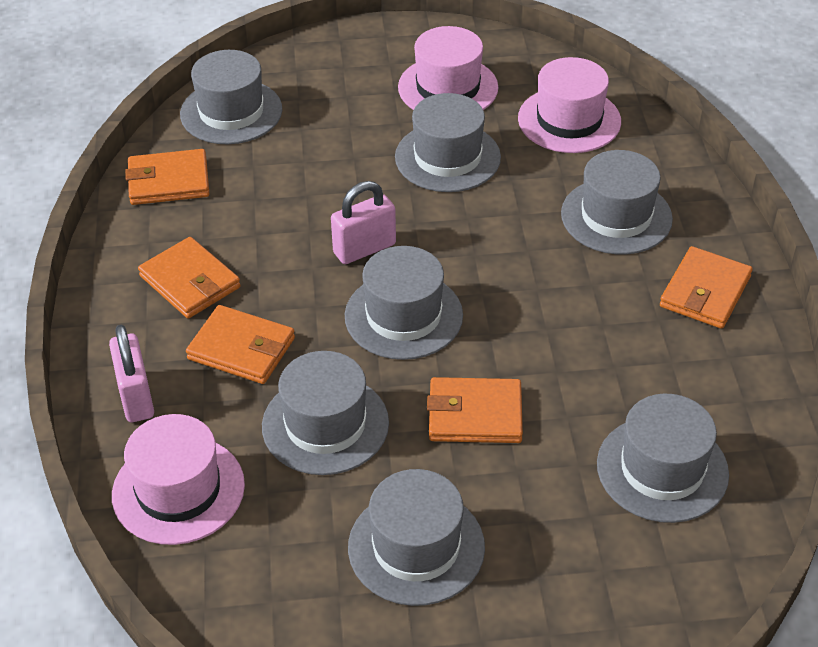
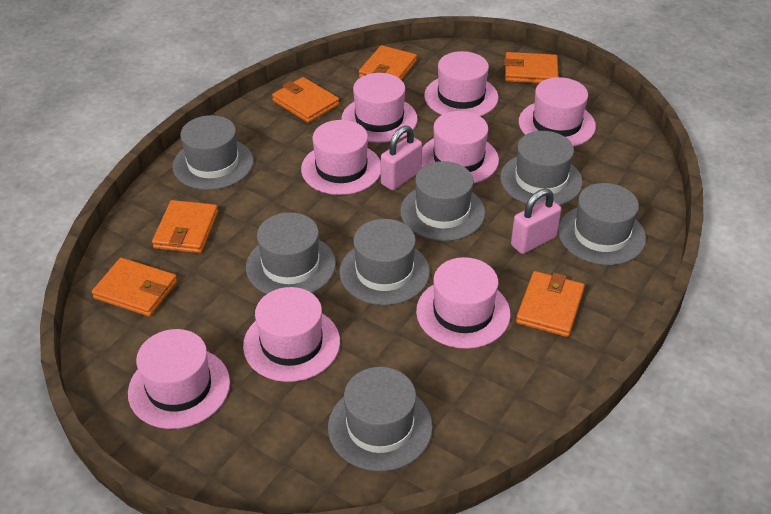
orange wallet: [125,149,209,205] [138,237,241,319] [186,305,295,384] [427,377,523,443] [660,246,753,329] = 5 -> [92,258,177,317] [152,200,218,253] [272,77,339,123] [359,45,417,80] [504,52,558,83] [516,271,585,337] = 6
pink hat: [112,414,245,545] [398,26,498,110] [518,57,621,153] = 3 -> [128,329,230,429] [243,287,340,382] [301,120,381,195] [341,73,418,143] [416,257,510,349] [422,111,499,184] [424,51,498,116] [519,77,596,147] = 8

